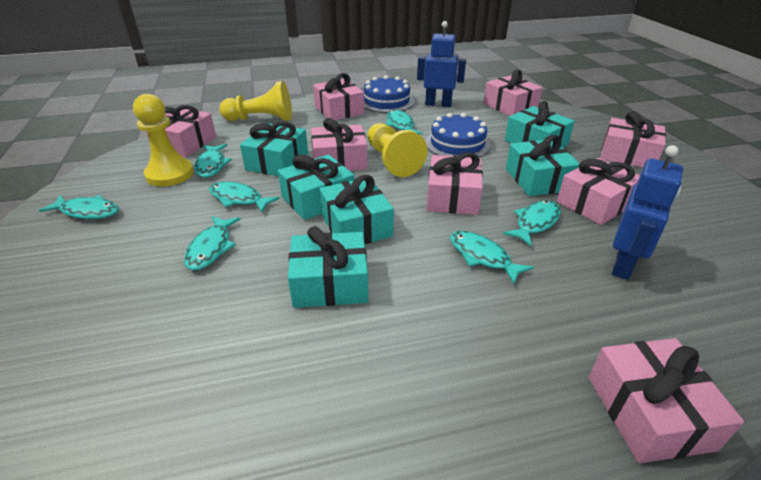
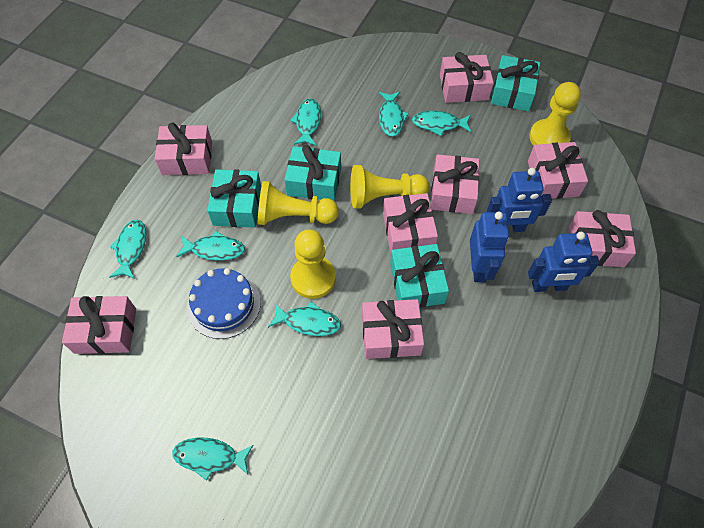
blue cake: [364,75,414,113] [425,113,491,157] = 2 -> [187,268,261,339] = 1
blue robot: [417,21,466,107] [612,145,683,280] = 2 -> [470,212,509,282] [487,168,552,232] [528,232,599,292] = 3
turquoise gift: [240,121,308,176] [278,154,354,220] [288,226,368,308] [319,175,394,244] [505,101,575,148] [506,135,580,196] = 6 -> [207,169,261,228] [284,145,341,201] [390,244,449,308] [491,55,540,111] = 4
yellow pawn: [133,94,194,187] [219,81,292,121] [367,123,427,177] = 3 -> [258,181,339,225] [290,229,336,299] [350,165,430,208] [529,82,581,146] = 4

